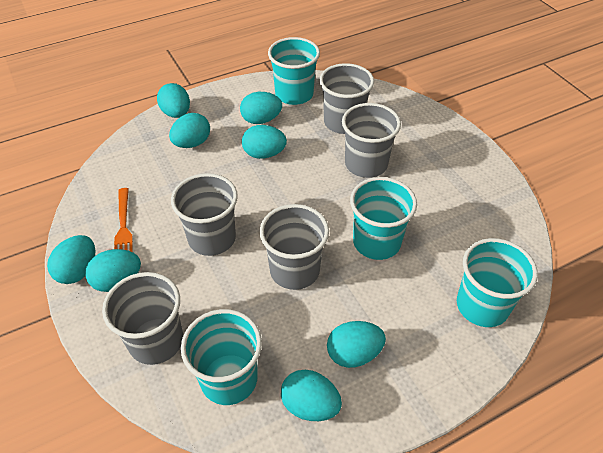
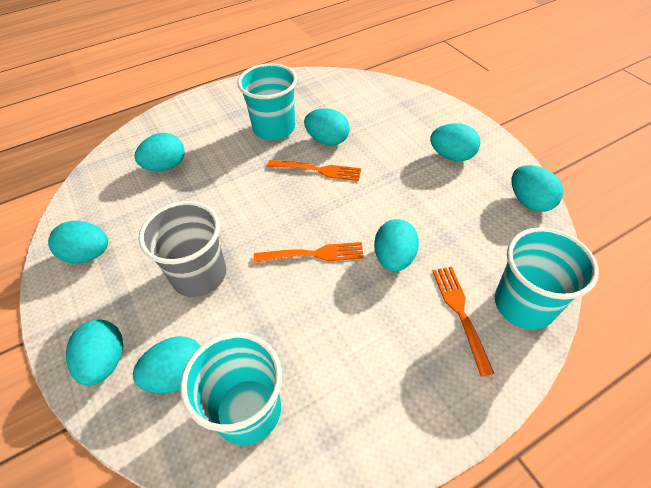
grey cup: [102,272,183,365] [171,173,238,256] [259,204,329,290] [319,63,374,134] [342,103,401,178] = 5 -> [139,201,226,297] = 1
orange fork: [114,188,133,252] = 1 -> [254,242,364,263] [267,160,361,181] [433,267,495,377] = 3
turquoise cup: [181,309,262,405] [268,37,320,105] [350,177,417,260] [457,238,538,327] = 4 -> [180,332,282,445] [237,63,297,140] [495,227,599,330] = 3

